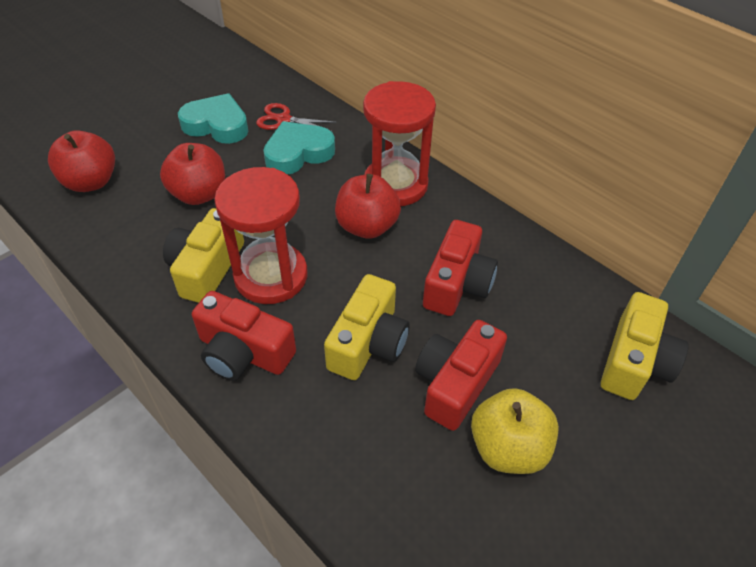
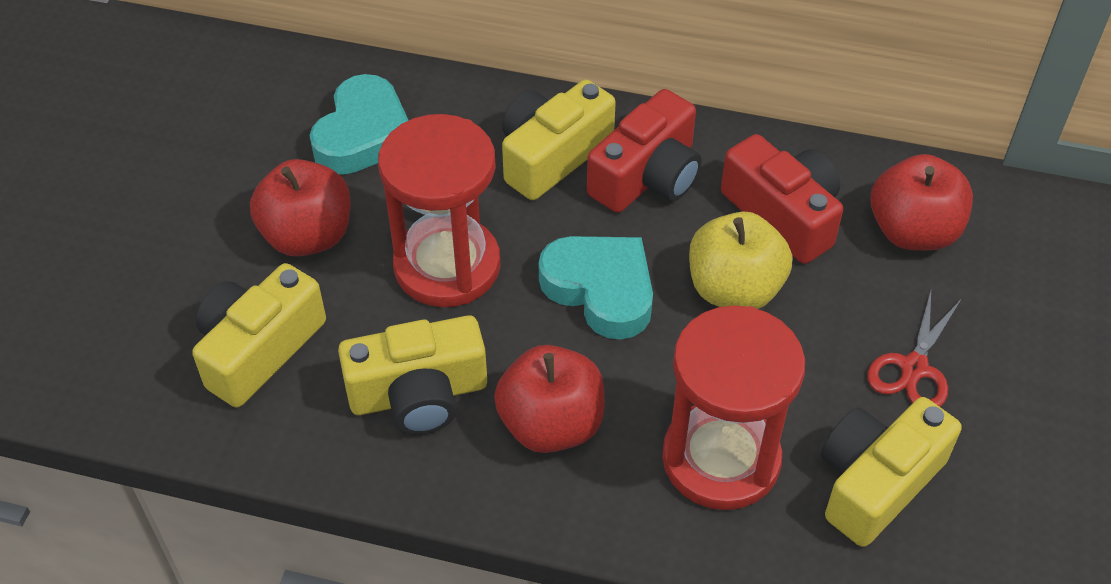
red camera: [192,291,296,381] [415,320,507,431] [423,220,498,316] = 3 -> [587,89,702,213] [721,134,843,264] = 2
yellow camera: [163,208,244,303] [324,274,410,380] [601,292,688,400] = 3 -> [192,263,326,408] [338,315,487,435] [502,79,616,200] [821,397,962,547] = 4

